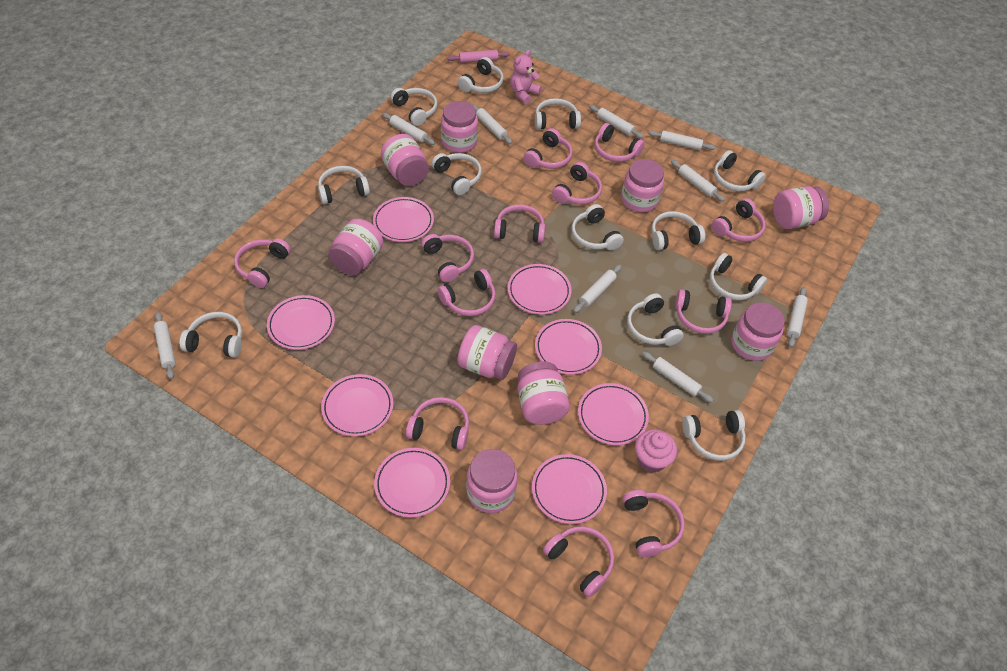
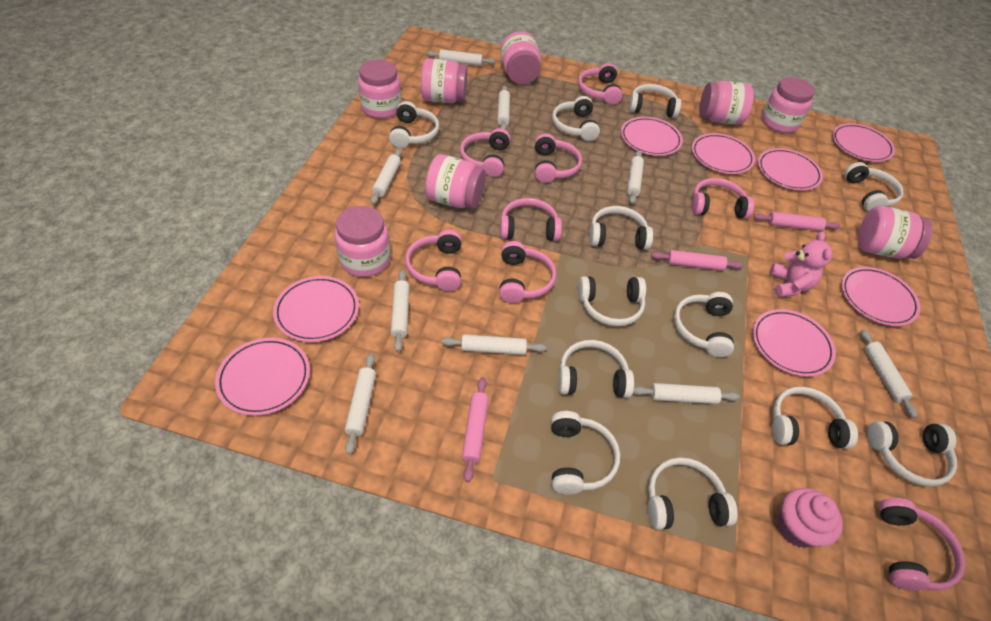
pink headphones: [234,238,291,288] [406,397,469,450] [422,234,474,282] [438,269,496,316] [494,205,545,243] [524,128,573,169] [543,526,614,597] [552,162,602,205] [595,123,645,162] [623,490,685,557] [675,289,732,334] [712,198,765,242] = 12 -> [405,230,461,291] [460,128,510,177] [499,241,556,303] [500,198,562,241] [535,133,582,183] [578,63,622,105] [692,178,754,219] [879,498,965,591] = 8
pink jar: [328,219,383,275] [381,134,429,186] [441,101,478,153] [457,325,517,380] [466,449,518,513] [518,361,570,425] [621,159,664,212] [731,302,785,361] [773,186,829,229] = 9 -> [335,206,390,277] [358,60,401,119] [421,58,468,103] [425,154,486,209] [500,31,541,84] [700,81,754,125] [762,77,815,133] [858,206,933,259] = 8
pink rolling pin: [447,50,510,63] = 1 -> [462,377,489,482] [651,250,743,271] [754,212,840,231] = 3

